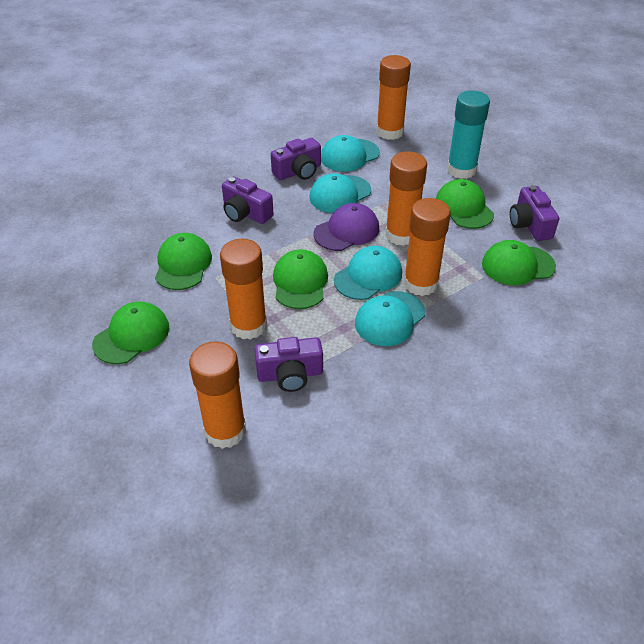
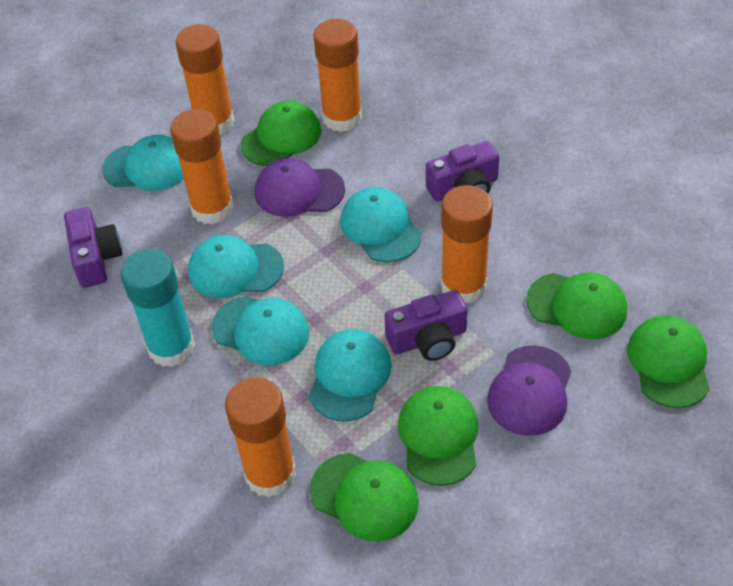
purple camera: [222,176,274,224] [254,337,323,392] [271,138,321,180] [510,185,559,241] = 4 -> [64,207,122,288] [384,290,468,361] [426,141,499,202] = 3
purple cap: [313,203,379,251] = 1 -> [255,158,345,217] [487,345,571,436] = 2
turquoise cap: [310,173,371,213] [321,135,380,172] [334,246,402,300] [355,291,425,346] = 4 -> [102,135,184,191] [188,235,284,298] [212,296,309,365] [309,329,392,422] [340,187,422,262] = 5

